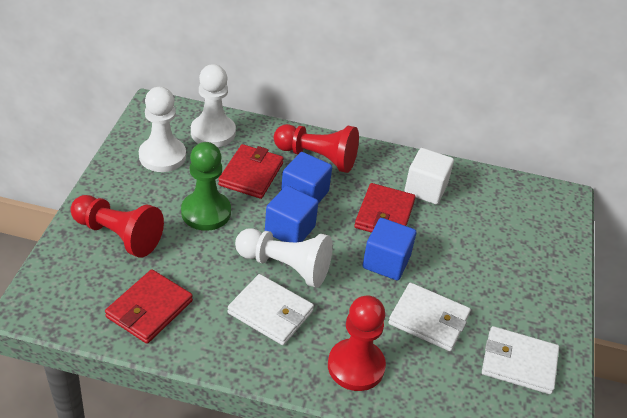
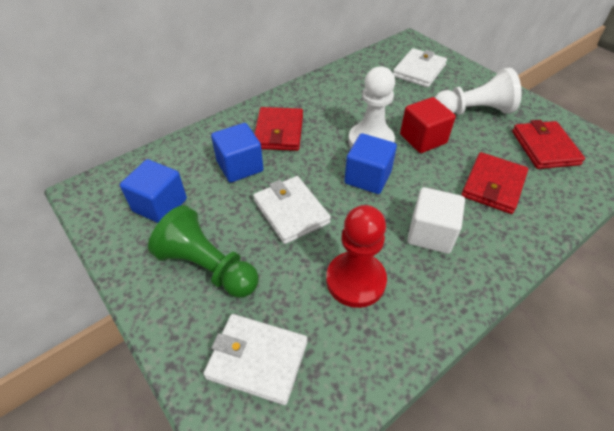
red cube: none = 0 -> [400,97,456,153] = 1
red pawn: [71,195,164,258] [274,124,359,173] [328,295,386,391] = 3 -> [326,205,387,308] = 1
white pawn: [139,87,186,172] [191,64,236,147] [235,228,333,288] = 3 -> [348,66,395,148] [434,67,522,115] = 2

